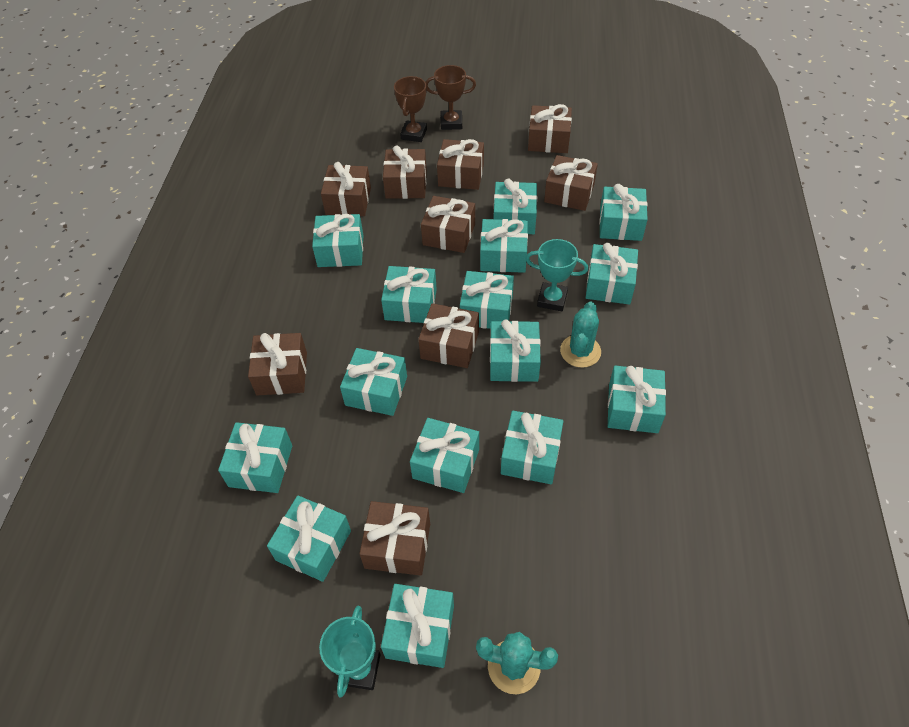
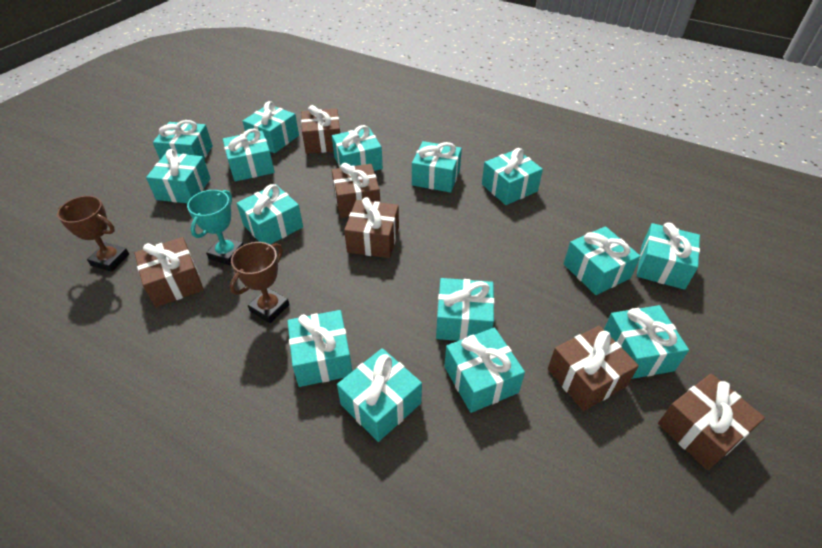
brown gift: [248,333,307,395] [321,162,371,216] [359,501,430,576] [383,145,427,199] [418,303,479,368] [421,196,475,253] [437,139,484,190] [528,104,572,153] [544,155,598,211] = 9 -> [134,237,204,307] [301,105,341,154] [332,163,380,218] [344,197,399,258] [548,325,639,411] [658,374,765,470] = 6
turquoise cactus: [476,632,558,694] [560,301,601,368] = 2 -> none = 0
turquoise trophy: [319,606,380,698] [526,239,588,311] = 2 -> [187,190,243,265] = 1

